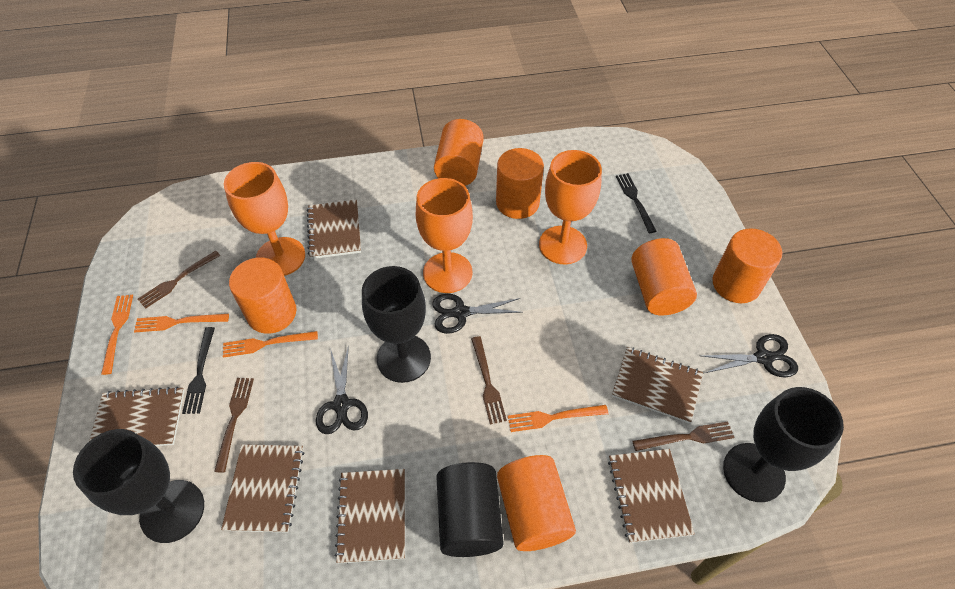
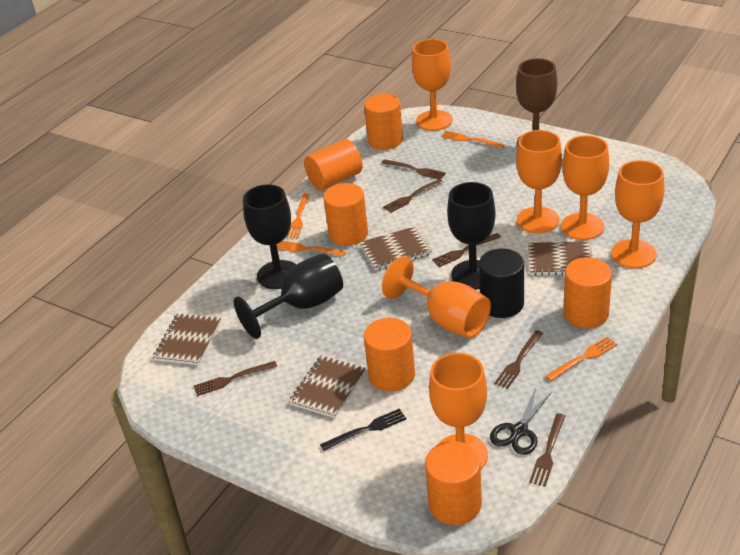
black fork: [182,327,215,414] [616,173,657,233] = 2 -> [320,408,407,451] = 1
black scissors: [316,345,368,434] [432,294,523,334] [702,334,798,378] = 3 -> [490,388,552,455] = 1
brown fork: [138,251,220,309] [214,378,254,473] [471,336,507,424] [632,421,735,451] = 4 -> [194,361,277,396] [382,159,446,179] [383,179,443,213] [432,233,501,267] [494,330,543,389] [529,413,566,487] = 6
brown goblet: none = 0 -> [516,58,557,147] = 1
brown notebook: [89,387,184,446] [221,444,304,532] [307,200,361,259] [334,469,405,563] [608,449,695,543] [612,347,703,423] = 6 -> [153,313,221,365] [289,355,366,418] [360,226,432,270] [528,241,593,275] = 4
orange goblet: [224,162,305,276] [416,178,473,293] [539,150,602,264] = 3 -> [382,256,491,338] [412,39,453,131] [429,353,488,469] [516,130,562,233] [561,135,609,240] [611,160,664,268] = 6

